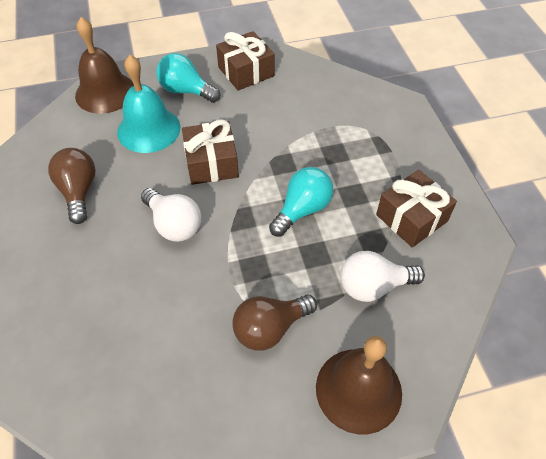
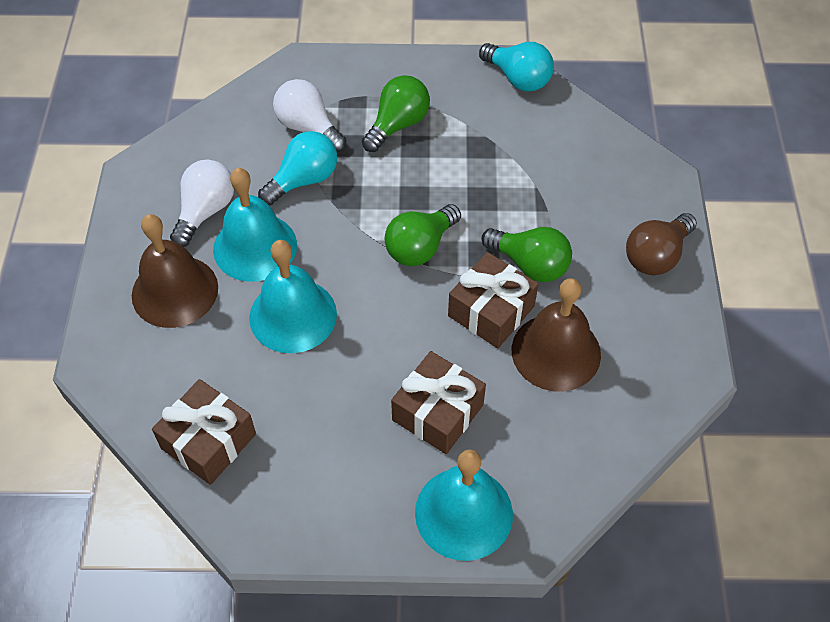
brown light bulb: [48,148,96,224] [232,295,317,351] = 2 -> [626,213,697,275] = 1
green light bulb: none = 0 -> [362,75,430,152] [385,204,461,266] [481,227,572,282] = 3
turquoise bell: [117,55,181,153] = 1 -> [213,168,297,282] [249,240,337,353] [415,450,513,561] = 3

